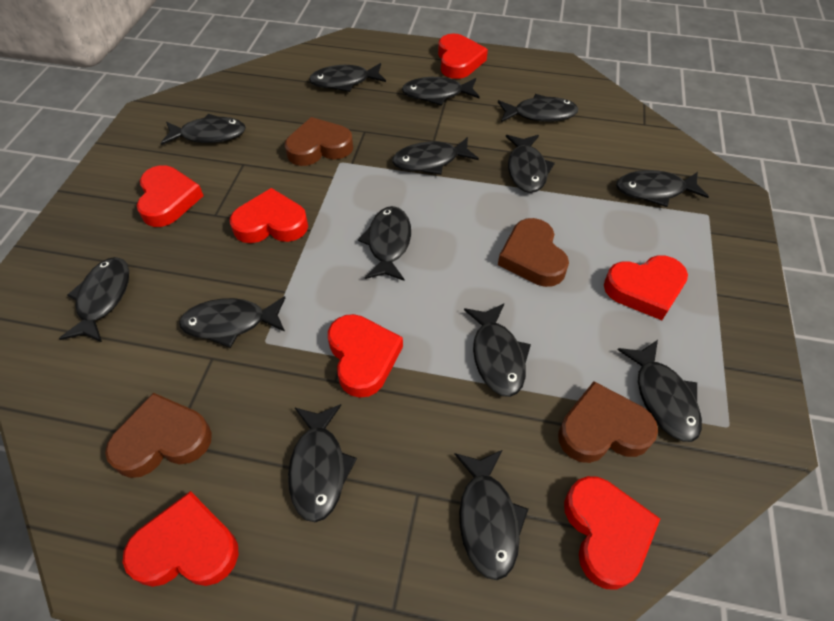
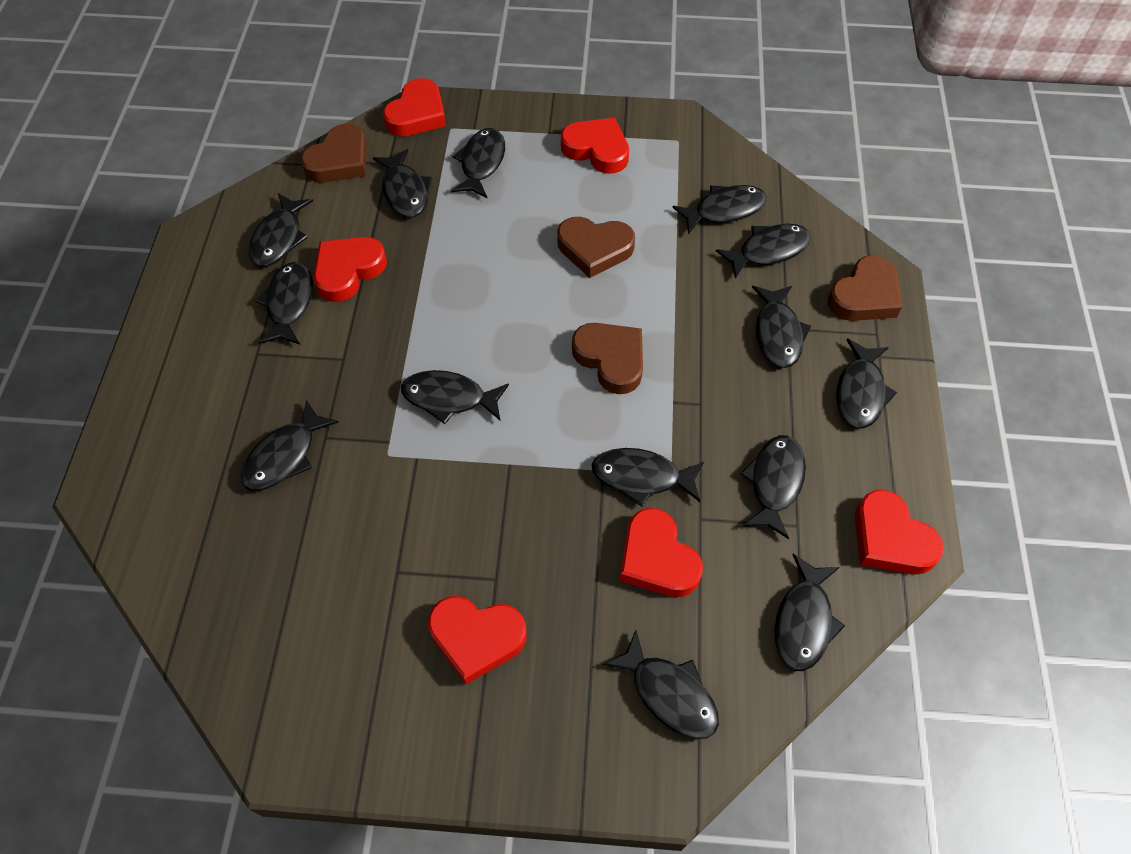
red heart: [123,491,239,587] [137,165,203,227] [230,188,308,243] [328,314,403,398] [438,33,488,79] [564,476,660,590] [604,255,688,320] = 7 -> [314,237,387,302] [383,78,446,137] [428,596,527,684] [561,118,629,174] [620,508,703,597] [855,490,944,574] = 6

